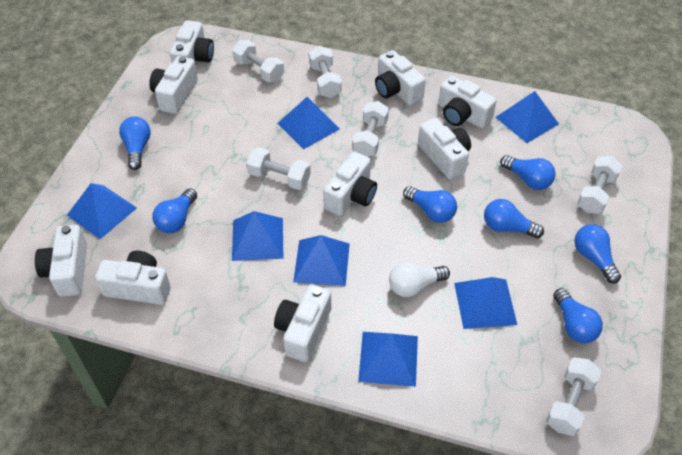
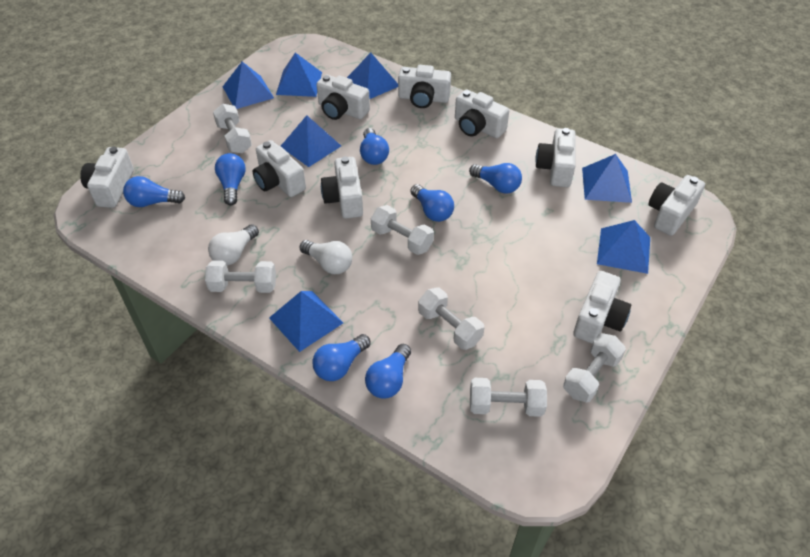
white light bulb: [389,262,450,297] = 1 -> [208,224,259,266] [300,240,352,274] = 2

